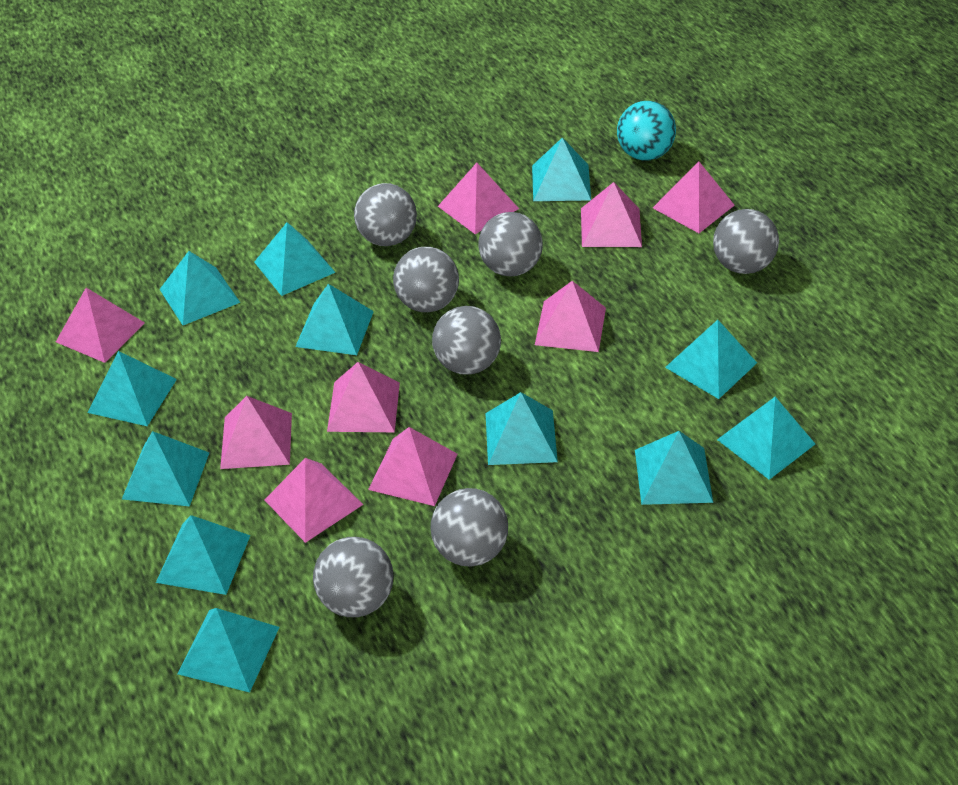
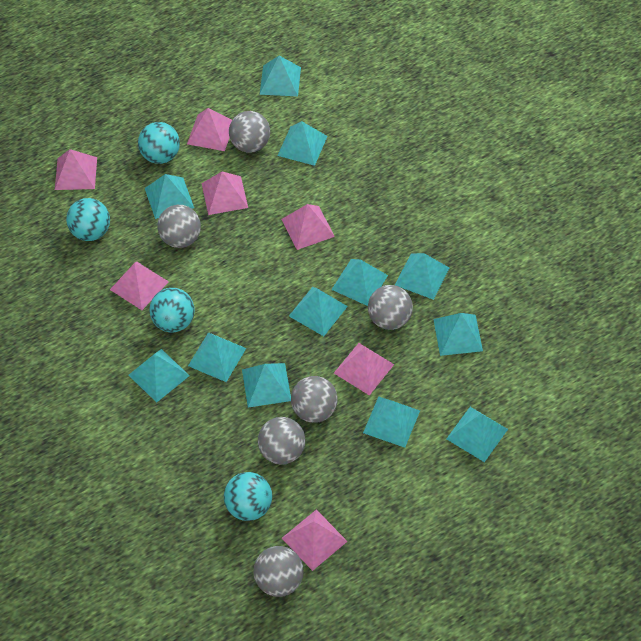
grey ball: [313,537,394,617] [354,183,417,246] [393,247,459,312] [430,488,508,567] [432,306,501,375] [478,212,543,277] [713,209,779,274] = 7 -> [157,205,201,248] [229,111,270,153] [253,546,304,597] [258,417,305,465] [291,376,338,423] [368,285,413,330] = 6
pink pyramid: [56,288,145,363] [220,396,292,469] [264,458,363,543] [327,362,400,432] [368,427,458,506] [438,163,519,234] [535,281,606,352] [581,182,642,247] [653,161,735,233] = 9 -> [55,149,97,190] [110,262,169,310] [187,108,232,151] [201,171,248,215] [281,204,335,250] [282,509,348,571] [334,343,394,396] = 7
turquoise ball: [617,101,676,161] = 1 -> [66,198,110,241] [138,122,180,164] [149,288,195,333] [224,472,272,521] = 4

